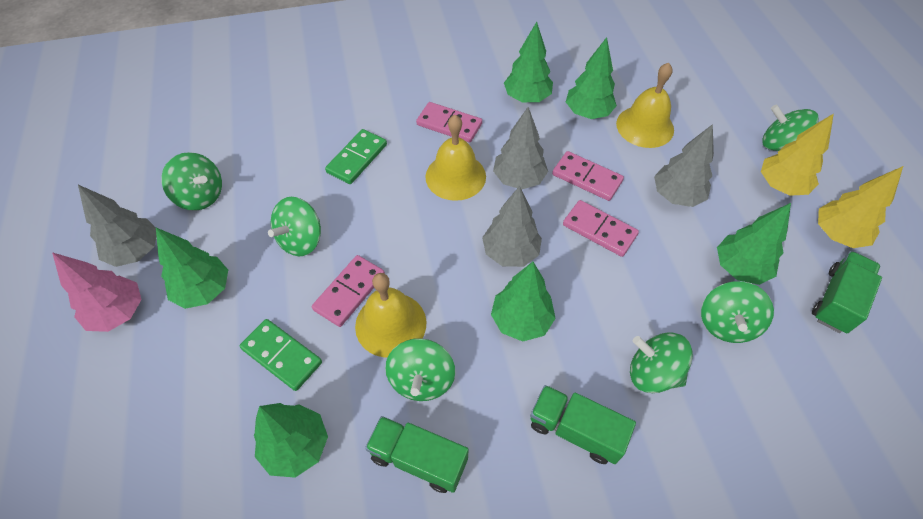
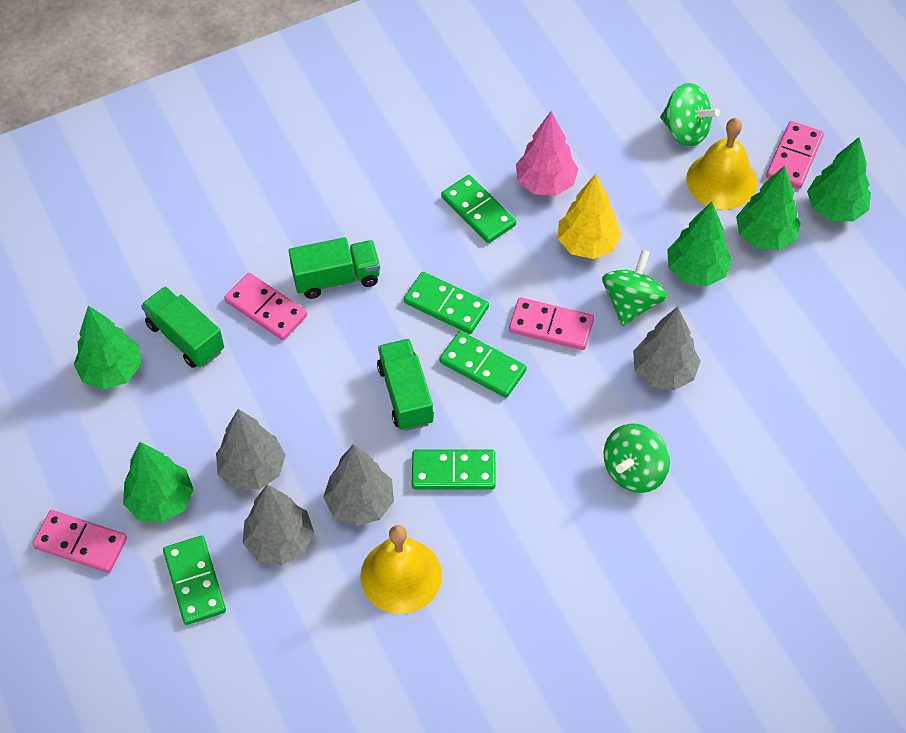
green domino: [240,319,322,391] [325,129,387,184] = 2 -> [163,536,226,625] [404,272,489,334] [412,449,496,490] [439,331,527,398] [441,175,516,243] = 5
green spinning top: [161,152,222,210] [268,197,321,256] [385,338,455,401] [630,333,693,393] [701,281,774,343] [762,105,819,151] = 6 -> [602,250,667,326] [604,423,670,493] [660,83,720,147] = 3
green tree: [156,228,228,309] [254,403,328,478] [491,262,556,341] [504,22,553,102] [566,37,617,119] [717,203,791,285] = 6 -> [73,306,141,390] [123,442,194,523] [667,202,732,286] [736,165,801,251] [807,137,871,221] = 5
yellow bell: [355,273,426,358] [425,115,486,201] [616,63,674,148] = 3 -> [360,525,442,614] [686,118,757,209] = 2
yellow tree: [761,113,834,196] [818,166,903,248] = 2 -> [558,174,622,259] = 1

